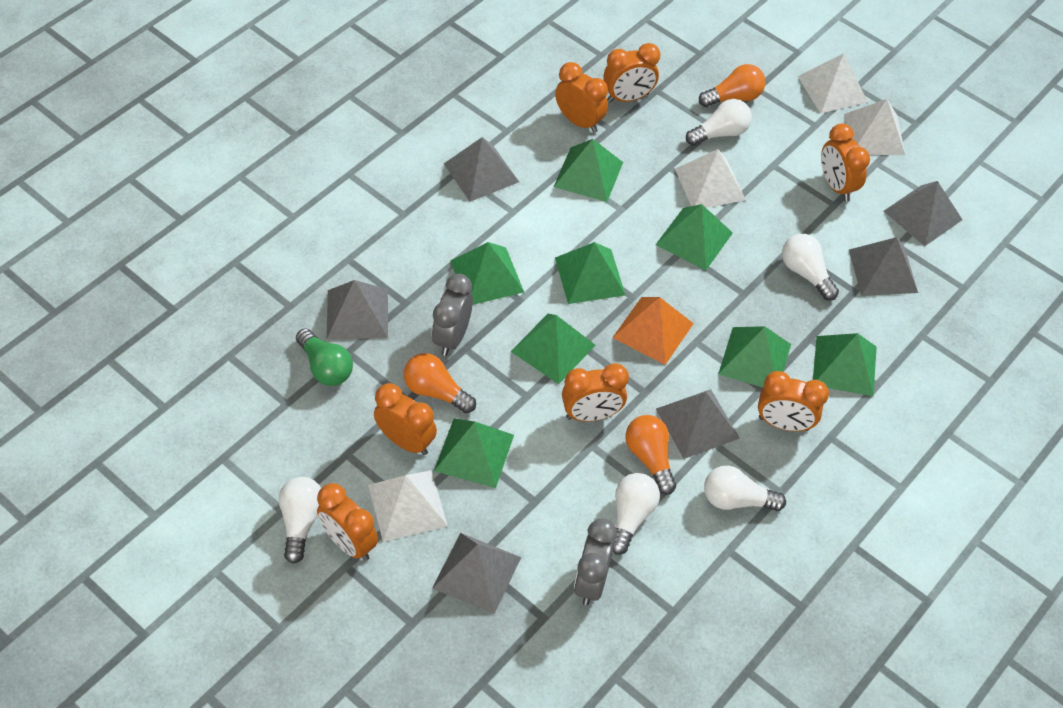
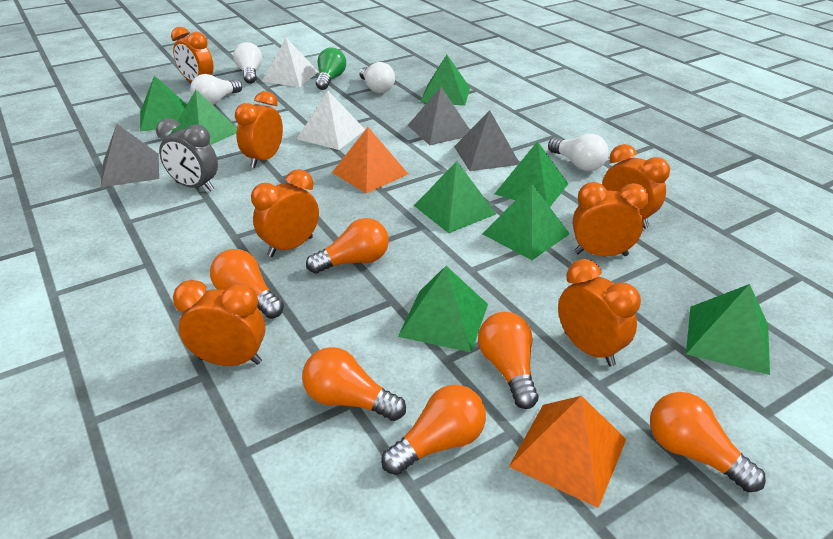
grey clock: [432,274,473,356] [574,519,617,605] = 2 -> [156,118,218,192] = 1
grey pyramid: [327,280,388,339] [432,533,521,614] [444,137,519,202] [656,389,740,459] [849,237,918,296] [884,181,963,246] = 6 -> [100,124,159,188] [408,87,470,145] [454,110,519,171] = 3
orange light bulb: [404,353,476,413] [625,415,676,495] [699,64,765,107] = 3 -> [210,249,284,319] [302,347,406,421] [306,218,389,274] [381,385,486,475] [478,312,538,409] [650,392,766,492] = 6
orange pyramid: [612,297,694,365] = 1 -> [332,127,408,193] [509,396,626,508] = 2
white light bulb: [279,477,321,564] [613,473,660,555] [686,99,752,146] [704,465,786,511] [782,234,839,301] = 5 -> [190,74,242,105] [233,42,262,84] [359,62,395,93] [548,134,609,171] = 4
white pyramid: [368,470,448,542] [675,149,746,208] [798,53,868,113] [844,99,905,155] = 4 -> [262,38,319,87] [297,91,365,150] = 2

